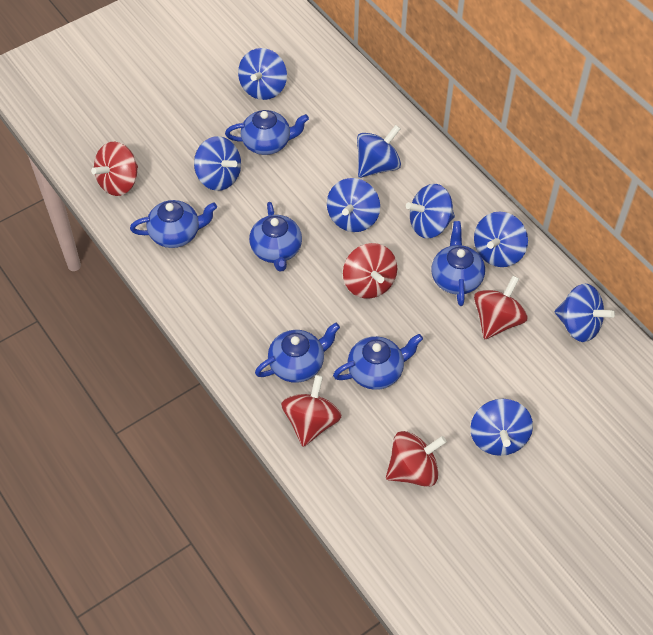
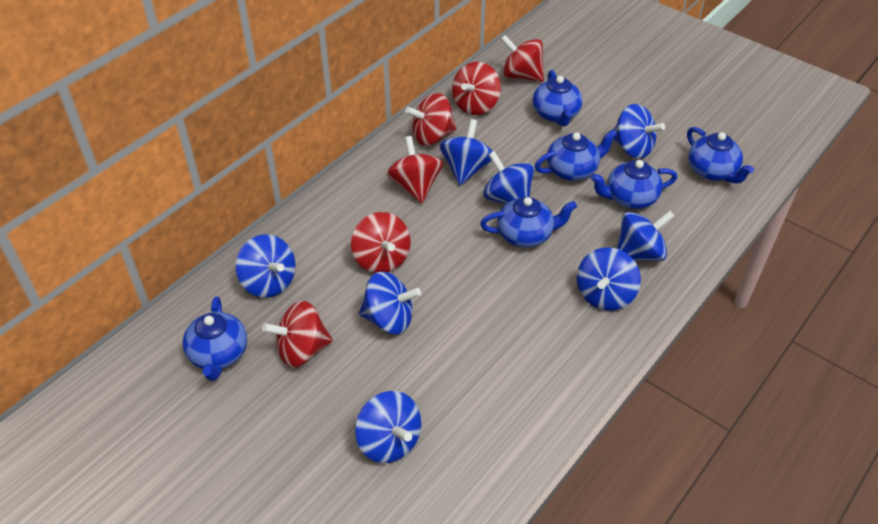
red spinning top: [91,142,138,196] [281,375,342,447] [343,243,397,298] [386,431,447,487] [474,276,528,339] = 5 -> [262,301,333,368] [351,212,411,273] [387,136,443,203] [405,93,457,146] [452,62,501,115] [501,35,544,82] = 6

